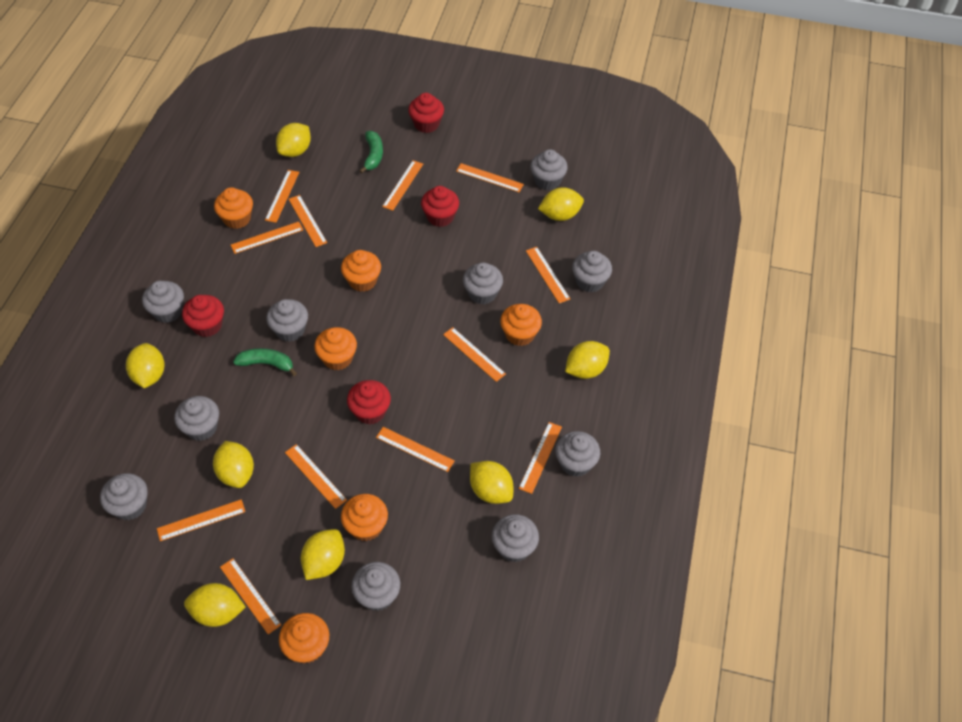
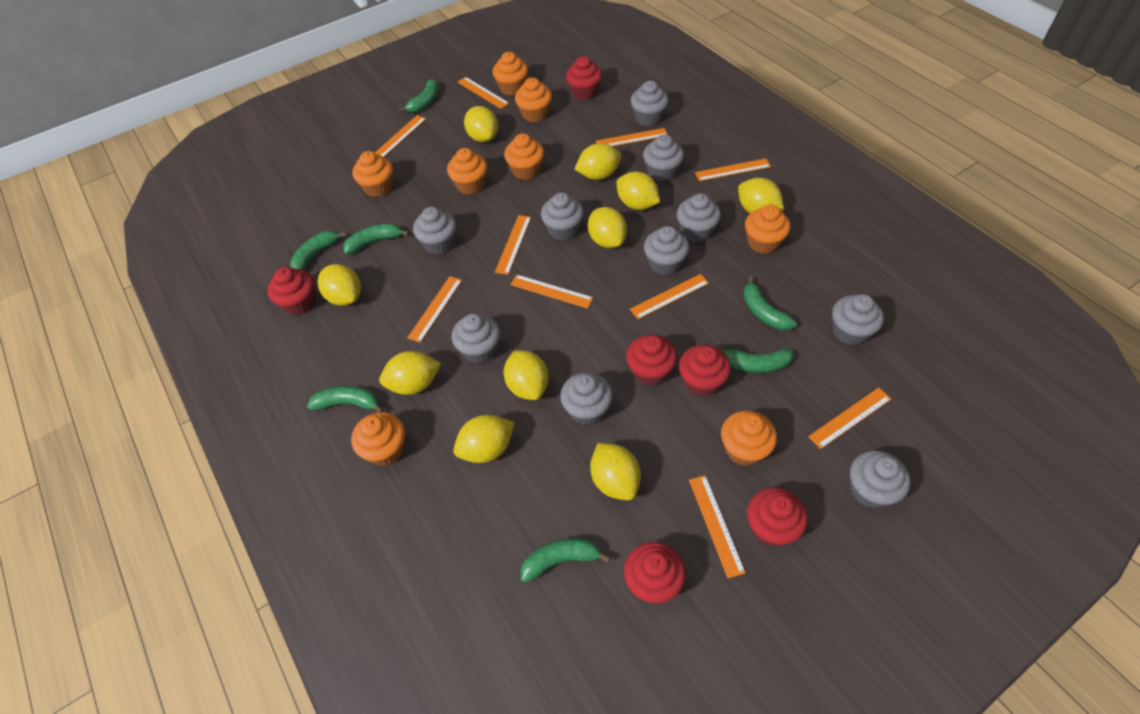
green banana: [233,348,297,376] [359,131,383,173] = 2 -> [290,231,347,270] [307,386,384,412] [343,223,409,254] [399,79,439,112] [521,538,611,583] [716,345,794,373] [743,276,797,330] = 7
orange cupcake: [214,187,253,229] [279,613,329,664] [314,327,357,370] [341,250,381,292] [341,494,388,541] [500,304,542,346] = 6 -> [351,412,405,466] [352,151,393,197] [447,148,487,194] [493,52,528,95] [504,133,544,180] [515,77,552,122] [721,411,777,466] [745,205,791,254] = 8
orange ruler: [157,499,245,541] [220,558,281,634] [231,222,303,254] [265,170,299,223] [285,444,347,509] [289,195,327,247] [376,427,454,472] [382,160,423,211] [443,327,506,382] [456,163,524,192] [519,422,562,494] [526,247,570,303] = 12 -> [375,115,426,157] [407,276,462,343] [457,77,509,109] [495,215,531,275] [510,275,593,309] [596,128,668,146] [630,274,709,319] [689,475,746,578] [695,158,771,181] [808,388,891,449] = 10
red cupcake: [182,295,224,337] [347,380,391,425] [408,93,444,133] [421,186,459,227] = 4 -> [268,267,316,315] [566,56,602,101] [624,542,686,603] [626,335,677,386] [679,345,731,397] [747,488,808,547] = 6
yellow lemon: [126,343,165,388] [184,583,246,627] [213,441,254,488] [276,123,311,157] [301,529,345,580] [470,461,513,504] [538,187,584,221] [565,341,610,379] = 8 -> [318,264,361,306] [379,351,441,395] [453,415,514,463] [464,106,498,142] [504,350,549,400] [575,143,621,180] [588,207,627,248] [590,443,641,500] [616,171,660,210] [738,178,784,213] = 10

